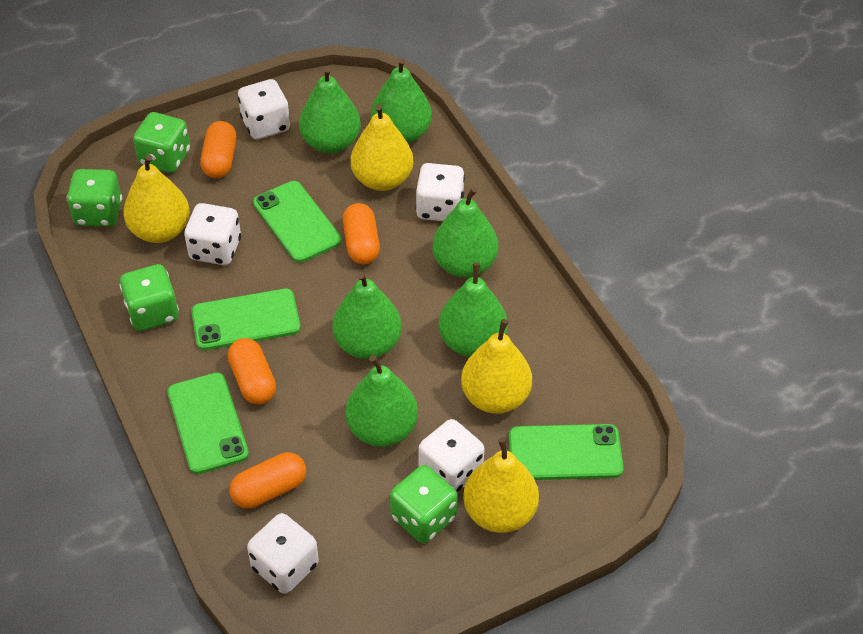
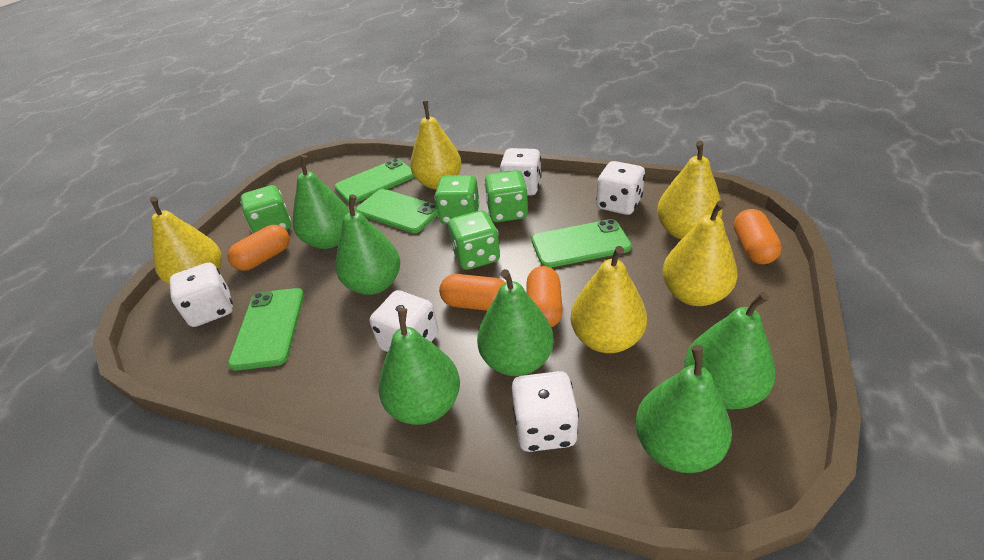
yellow pear: [123,154,190,243] [350,104,413,191] [461,319,532,414] [463,437,539,533] = 4 -> [150,197,222,285] [410,101,462,189] [571,246,647,353] [657,141,722,239] [662,201,737,306] = 5

